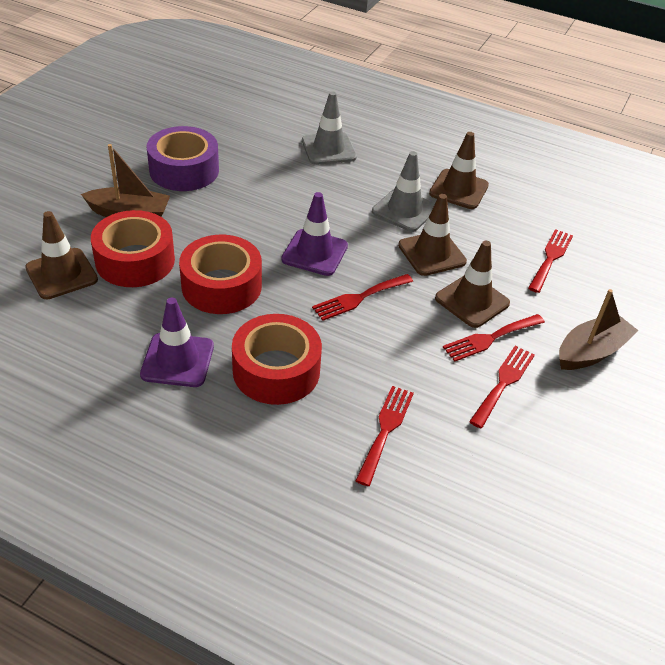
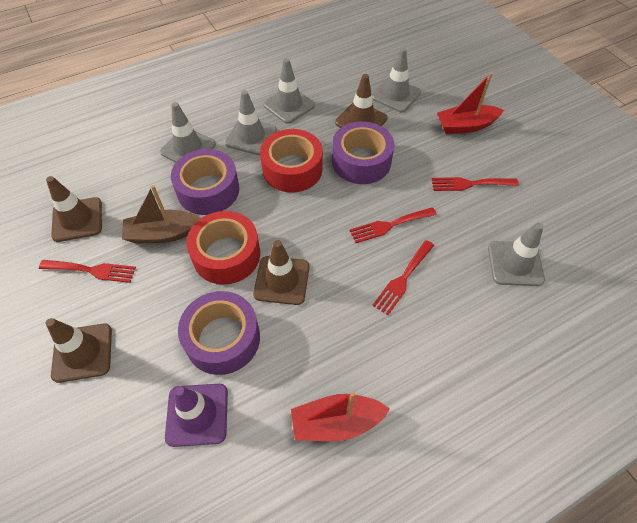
brown boat: [81,144,170,217] [559,289,639,370] = 2 -> [122,185,201,243] = 1
grey traffic cone: [302,91,357,165] [372,151,435,232] = 2 -> [160,102,216,163] [225,90,277,155] [263,58,315,124] [372,48,421,112] [488,222,545,286] = 5
purple tape: [146,126,219,191] = 1 -> [171,149,239,215] [178,291,260,375] [332,122,394,184] = 3
purple traffic cone: [140,298,214,387] [281,192,348,276] = 2 -> [165,384,228,447] = 1
red boat: none = 0 -> [291,392,390,441] [437,72,504,134] = 2
red fork: [312,274,413,321] [355,386,414,486] [443,314,545,362] [469,346,535,428] [528,229,573,293] = 5 -> [39,260,136,283] [349,207,437,243] [372,240,434,315] [432,177,519,191] = 4
red tape: [91,210,175,287] [179,235,262,314] [232,314,322,405] = 3 -> [186,211,260,285] [260,129,323,193] = 2

